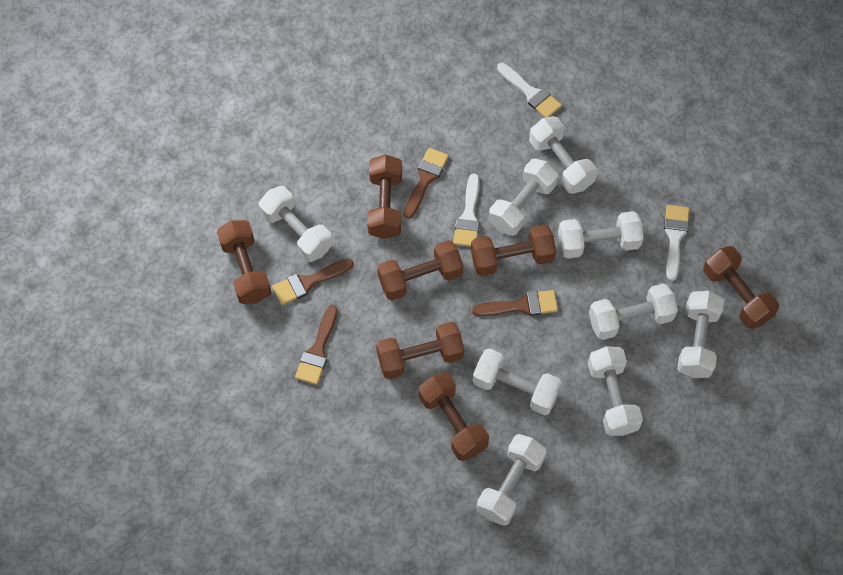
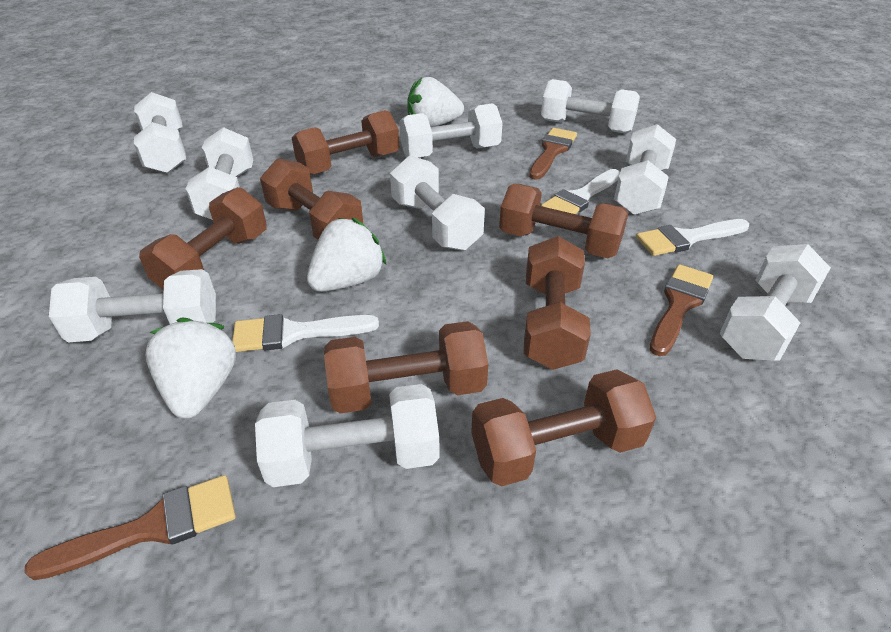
brown brush: [272,259,354,305] [295,305,338,385] [404,148,449,219] [472,290,558,316] = 4 -> [25,475,236,580] [529,128,577,180] [650,264,713,356] = 3
white strawberry: none = 0 -> [145,317,236,419] [307,218,387,292] [407,77,464,127] = 3

